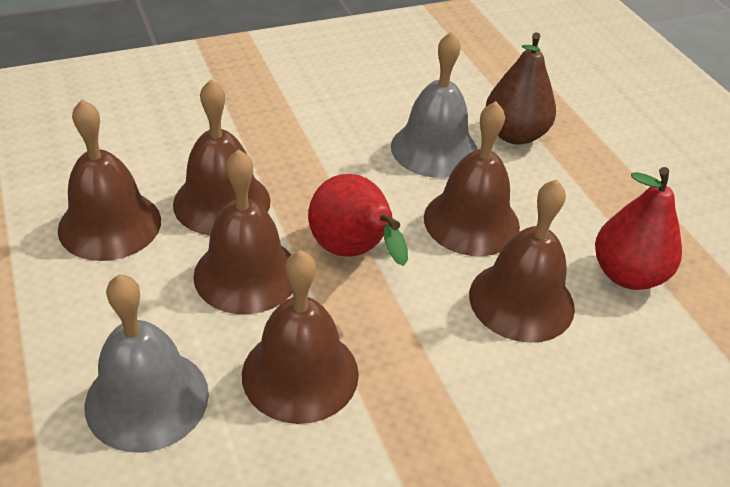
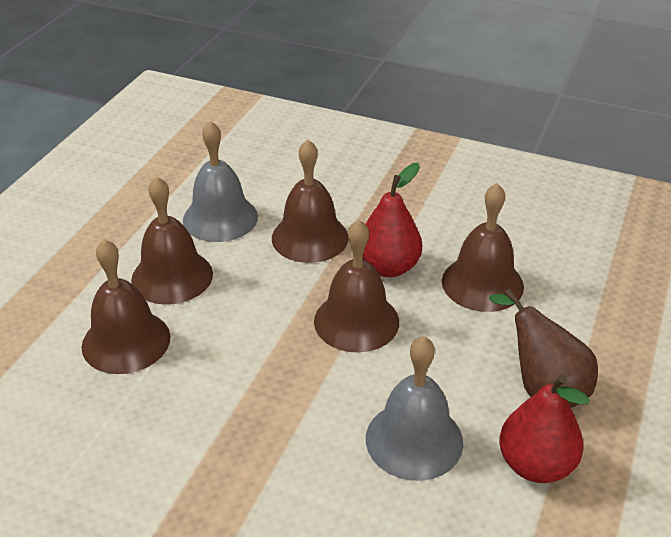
brown bell: [58,99,161,261] [173,79,271,236] [193,149,293,314] [242,250,359,424] [424,101,520,256] [469,179,575,343] = 6 -> [81,239,170,374] [131,176,213,305] [272,139,349,263] [314,220,399,353] [442,183,524,312] = 5

